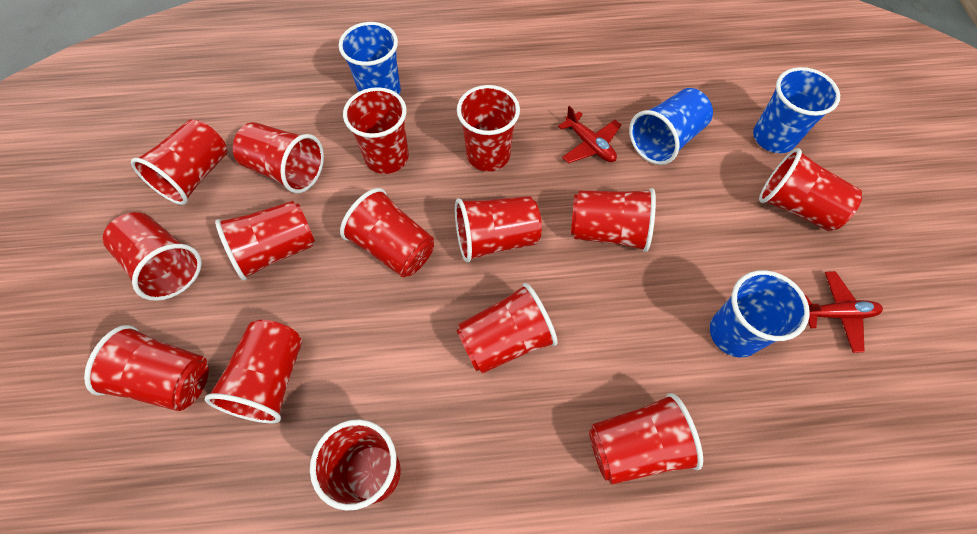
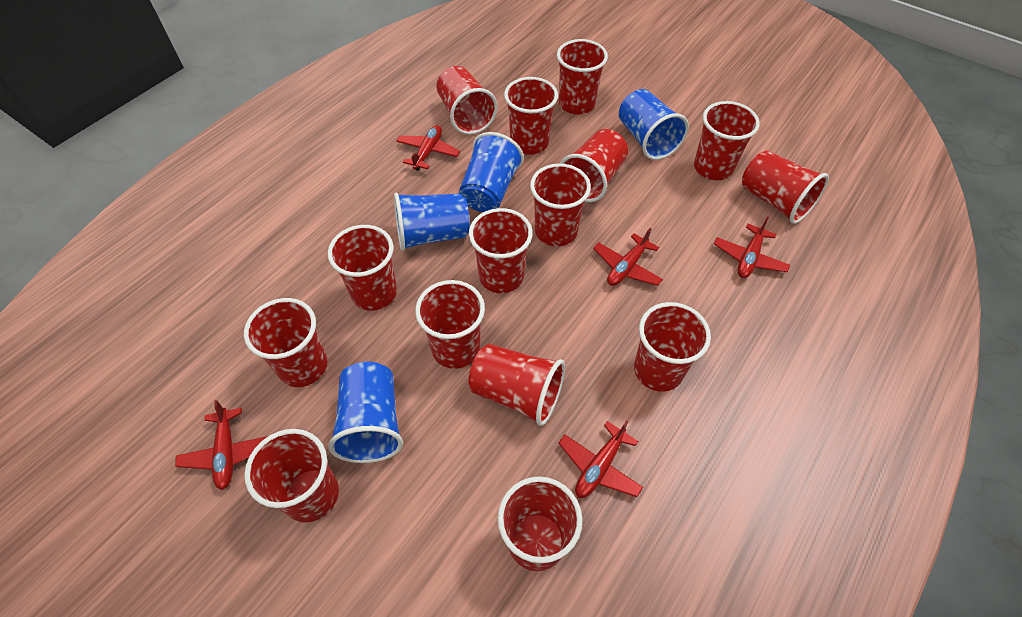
red plane: [558,106,621,163] [805,271,883,353] = 2 -> [175,400,268,490] [396,125,460,171] [559,420,643,498] [593,228,663,286] [714,216,790,278] = 5

